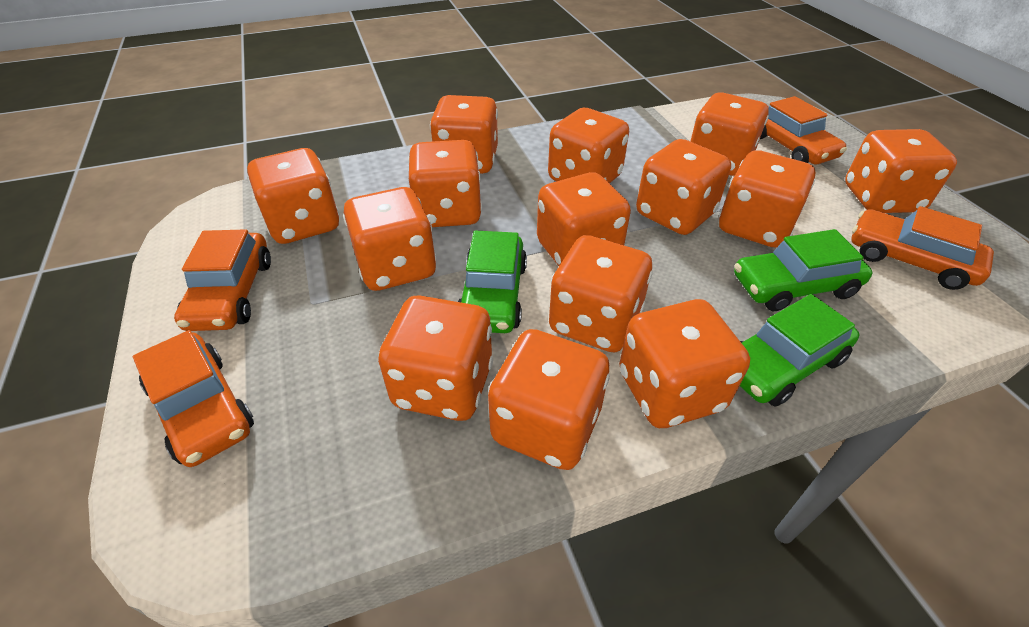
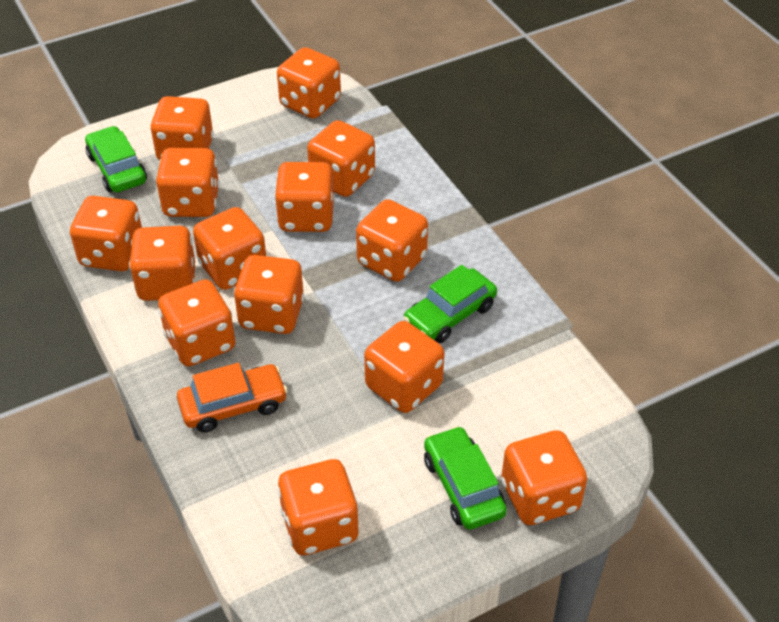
orange car: [133,330,254,467] [174,229,271,331] [760,96,847,164] [851,206,994,290] = 4 -> [177,363,288,433] = 1

